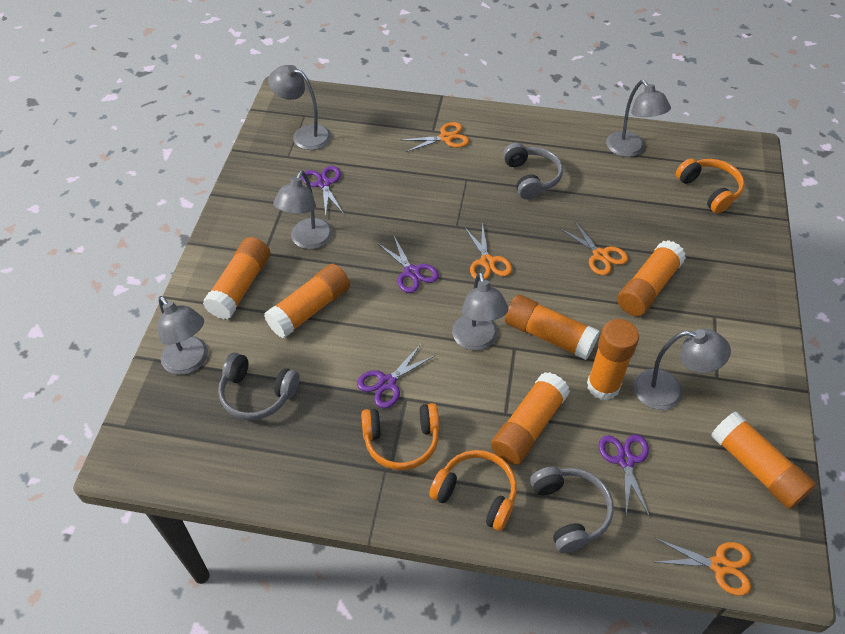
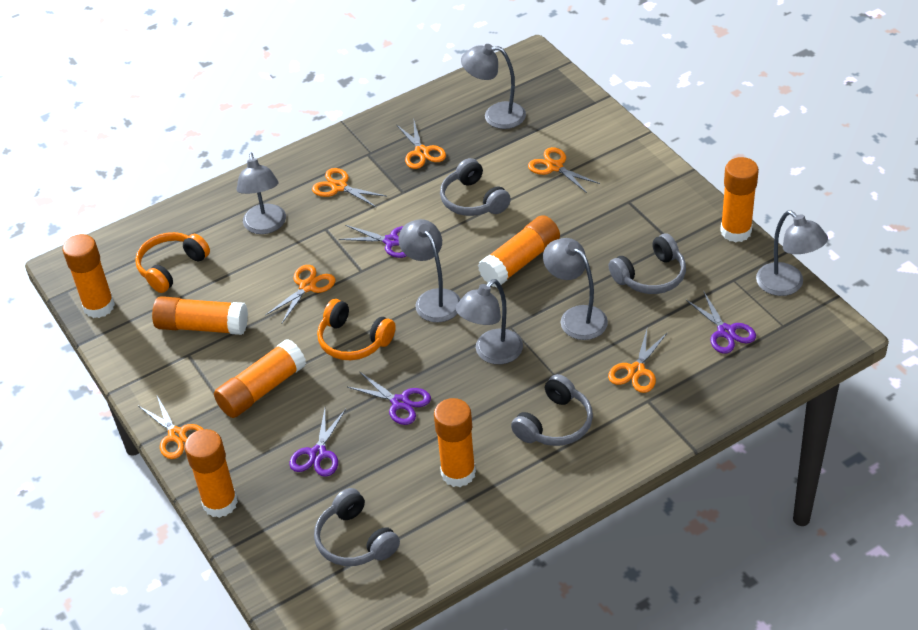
grey headphones: [218,353,300,420] [503,143,563,200] [530,466,614,553] = 3 -> [314,488,400,566] [440,158,511,216] [511,374,593,446] [609,233,686,294] = 4
orange headphones: [361,403,439,470] [429,450,517,531] [676,158,745,213] = 3 -> [135,232,210,293] [317,299,396,360] = 2
orange scissors: [400,122,469,152] [464,223,512,281] [561,220,628,275] [655,538,751,596] = 4 -> [139,396,203,459] [266,265,335,324] [312,168,386,208] [396,121,446,169] [528,147,600,193] [608,329,667,393] = 6

